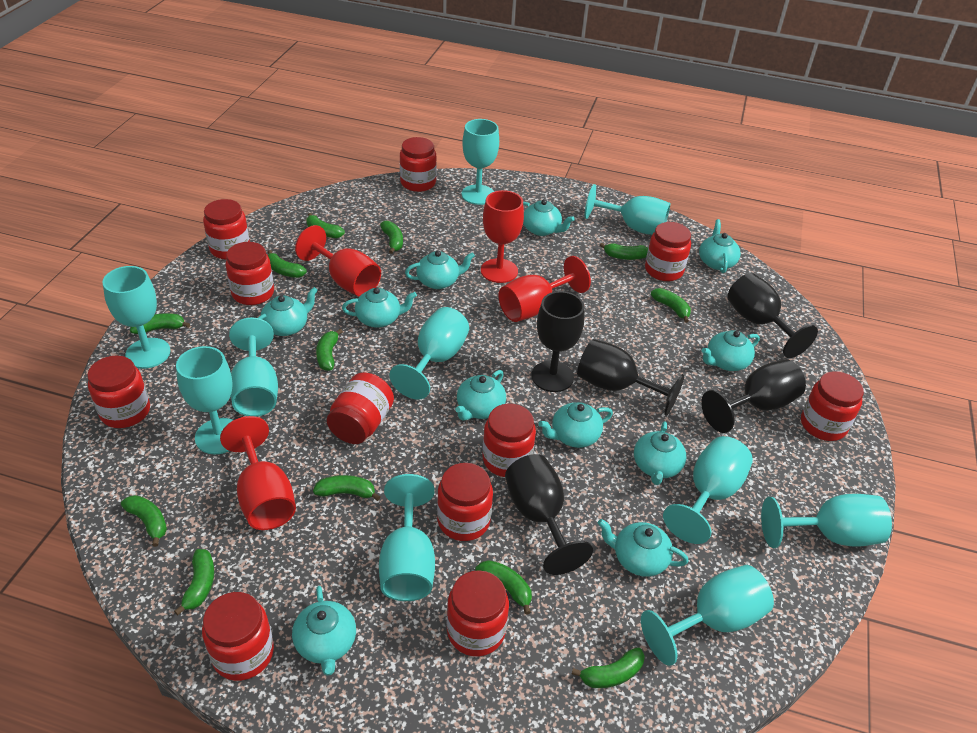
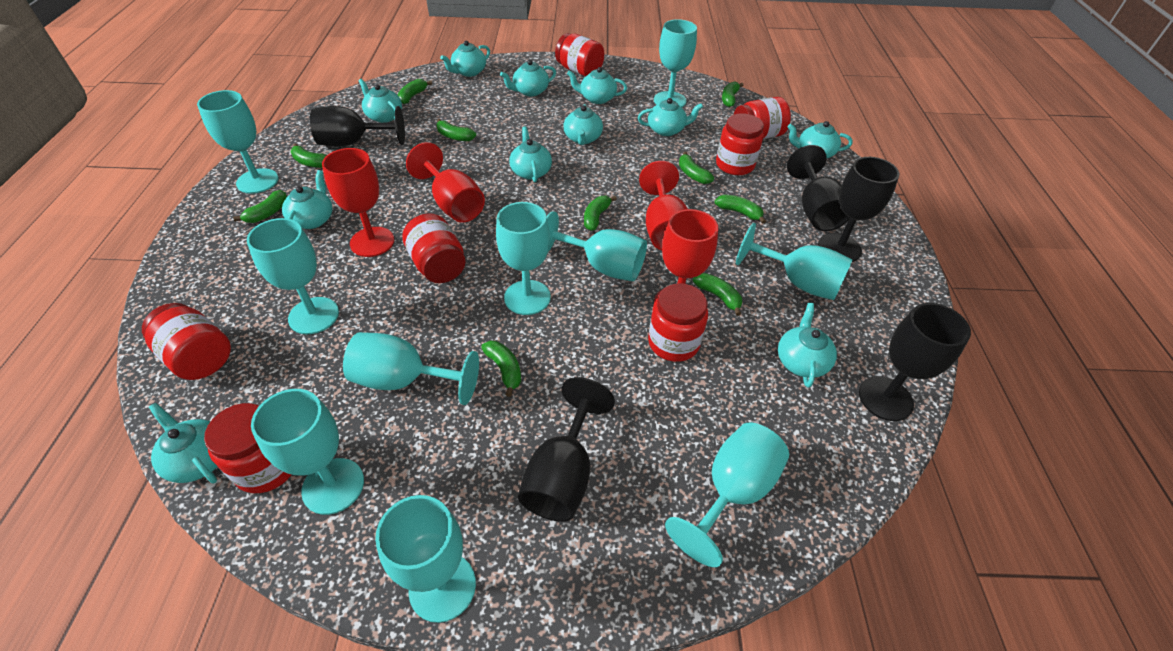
green banana: [121,495,167,547] [130,313,190,334] [174,549,214,615] [268,250,307,278] [307,213,345,238] [313,475,380,501] [316,329,343,371] [380,221,403,254] [476,560,532,615] [572,647,645,688] [600,243,648,260] [651,288,691,323] = 12 -> [233,190,287,223] [291,144,327,168] [398,79,432,104] [436,119,476,141] [481,341,521,397] [584,196,617,231] [679,152,714,184] [693,273,742,316] [715,195,766,224] [722,82,744,107] = 10
red jar: [87,356,150,428] [202,592,274,681] [203,199,250,260] [226,242,274,305] [327,372,394,444] [400,137,437,192] [437,463,493,541] [447,570,509,657] [482,404,536,477] [645,222,691,281] [801,371,864,441] = 11 -> [142,303,231,380] [204,403,292,493] [402,213,466,283] [555,33,604,77] [648,283,708,362] [716,113,764,175] [733,97,791,139] = 7

